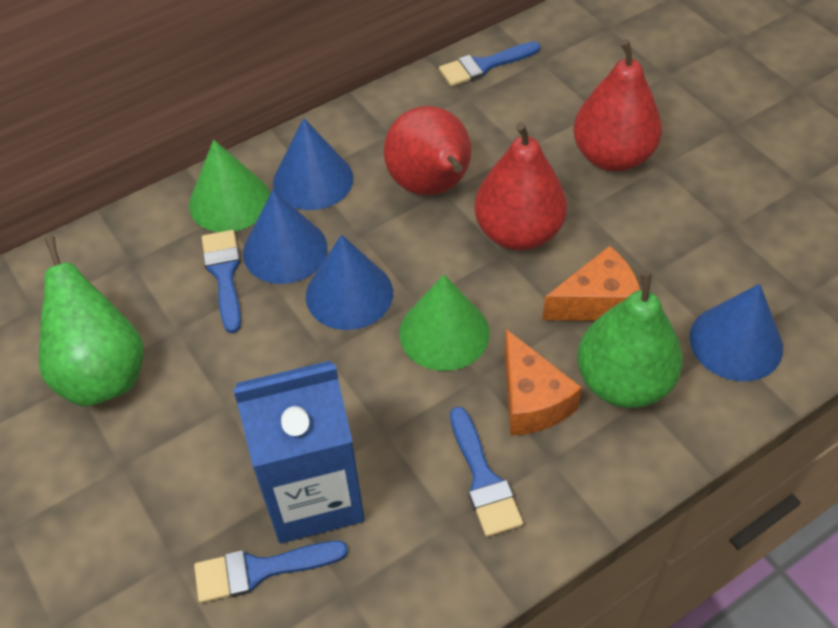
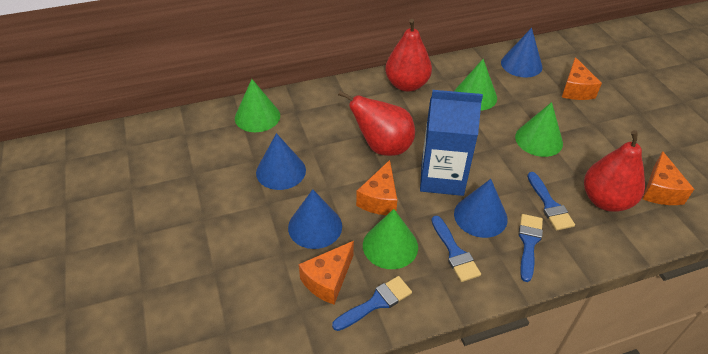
green cone: [189,140,270,232] [399,275,490,371] = 2 -> [235,79,280,132] [363,209,418,269] [454,59,497,110] [515,102,563,157] = 4
green pear: [39,236,144,406] [577,271,683,408] = 2 -> none = 0
orange cheese: [504,329,582,436] [542,246,640,321] = 2 -> [299,241,354,304] [356,160,397,215] [562,57,602,100] [643,151,694,205] = 4

